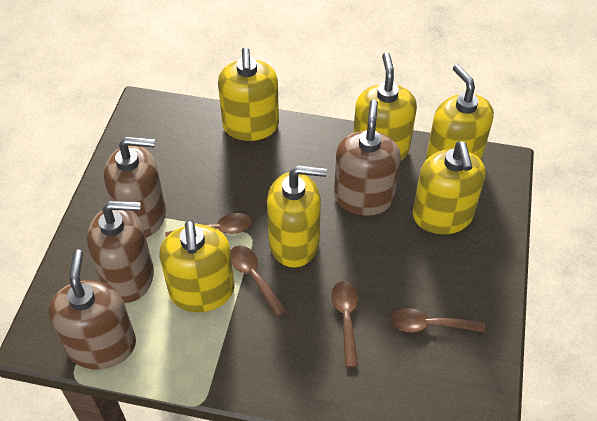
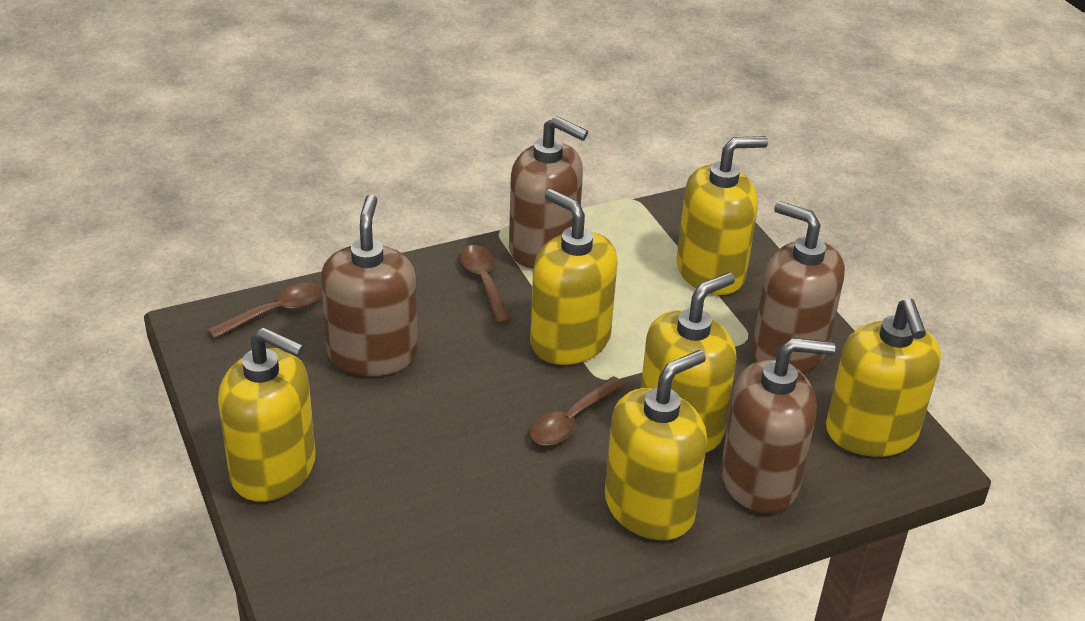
brown spoon: [165,213,252,237] [231,246,287,317] [331,281,358,367] [391,308,485,333] = 4 -> [208,283,322,339] [460,245,512,324] [530,376,625,446] = 3

